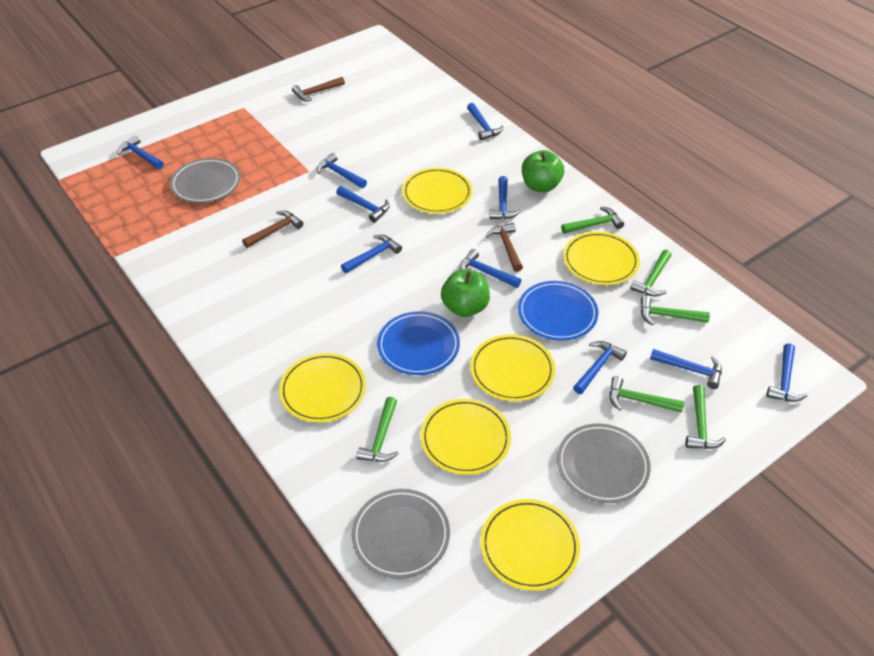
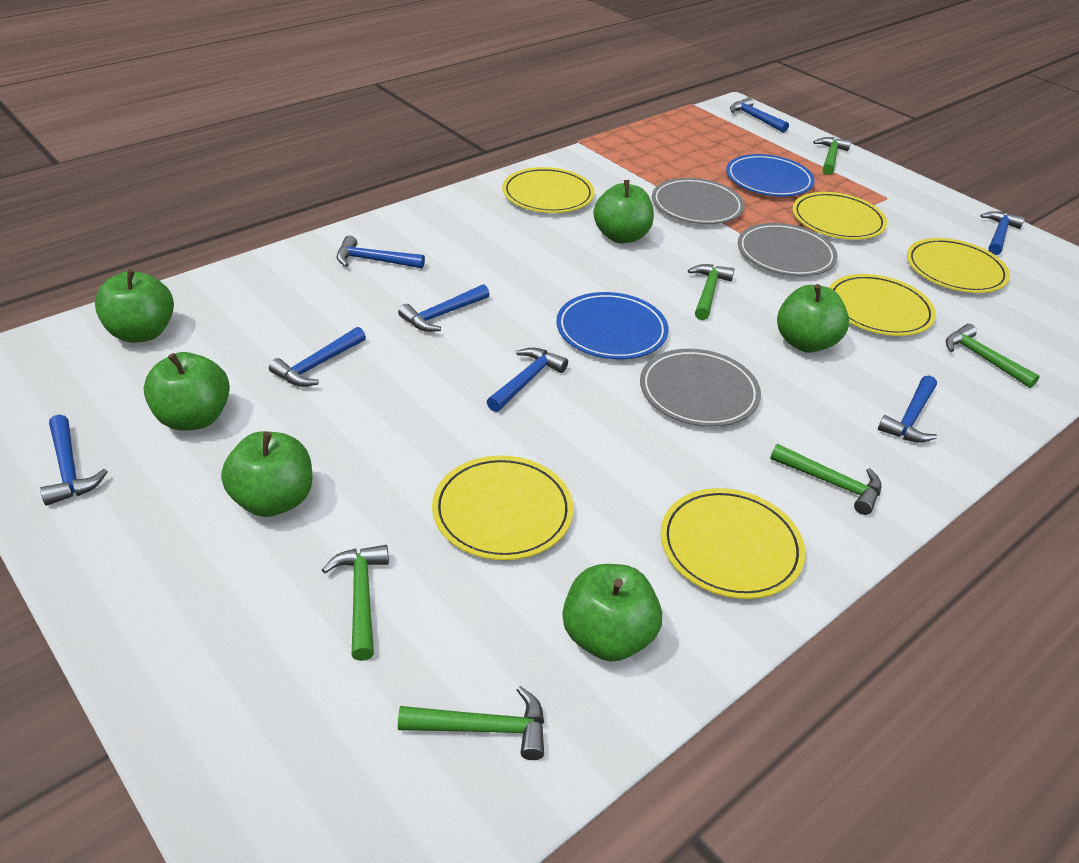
blue hammer: [117,135,164,169] [317,153,367,188] [336,186,390,223] [341,235,402,273] [460,249,521,288] [467,103,503,140] [490,176,521,219] [573,341,627,394] [650,349,722,389] [766,343,807,402] = 10 -> [40,415,108,506] [269,327,366,387] [337,235,425,269] [398,284,490,332] [487,348,568,412] [730,97,789,133] [878,375,937,443] [980,211,1025,255] = 8
brown hammer: [242,211,304,248] [292,77,345,101] [485,223,523,272] = 3 -> none = 0
green apple: [441,269,490,317] [522,150,564,192] = 2 -> [95,269,174,343] [144,352,230,431] [221,431,313,517] [562,564,662,662] [593,180,654,243] [777,284,849,353] = 6

